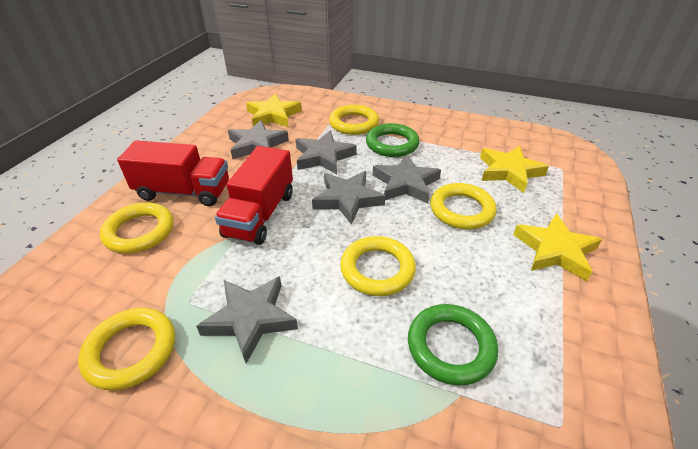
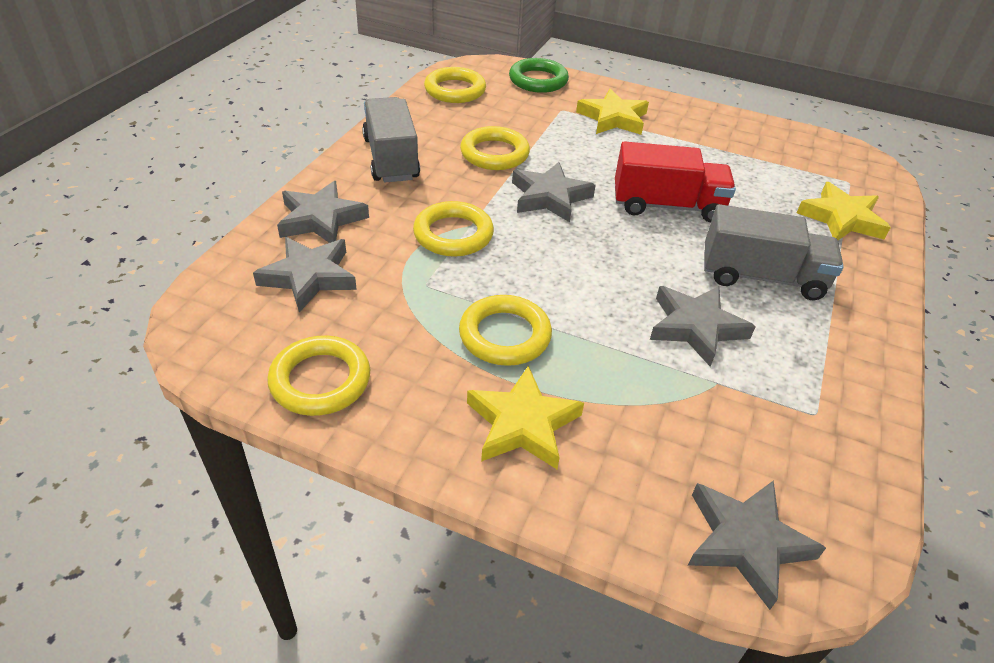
green ring: [366,123,420,157] [408,304,498,386] = 2 -> [509,58,569,93] = 1
grey truck: none = 0 -> [362,97,420,182] [704,204,844,300] = 2
red truck: [117,140,229,206] [215,146,293,245] = 2 -> [615,141,736,222] = 1

